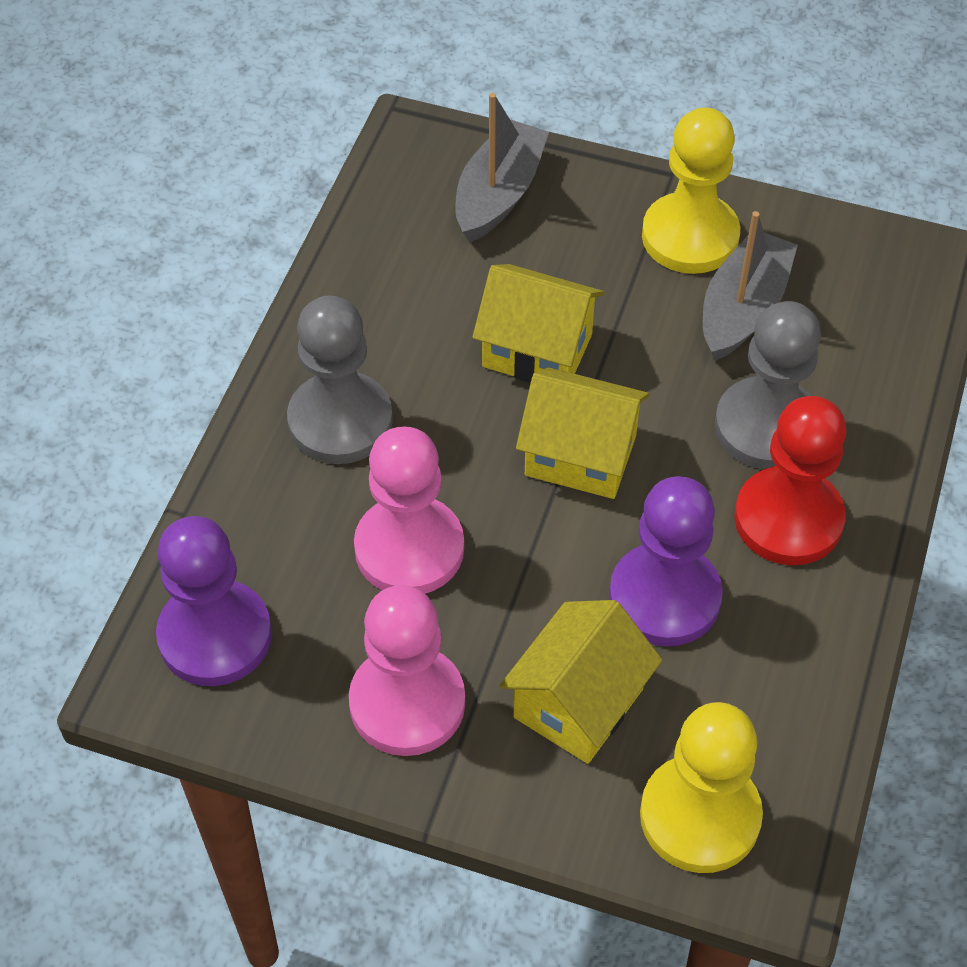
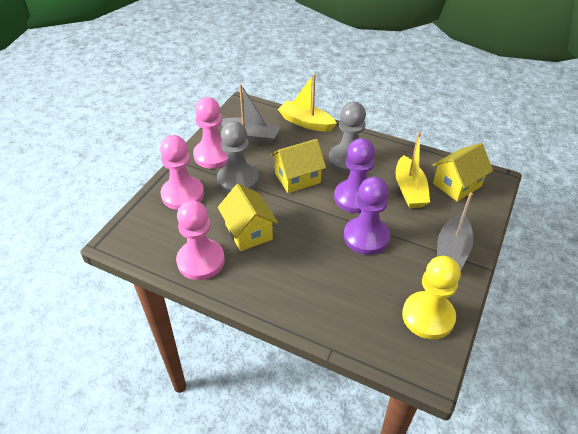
pink pawn: [349,585,465,756] [354,426,464,594] = 2 -> [160,135,204,210] [176,200,225,280] [193,97,228,169] = 3
red pawn: [734,396,846,565] = 1 -> none = 0
yellow boat: none = 0 -> [278,74,337,132] [396,132,430,208] = 2
yellow pawn: [640,702,763,873] [642,108,740,274] = 2 -> [402,256,461,339] = 1

